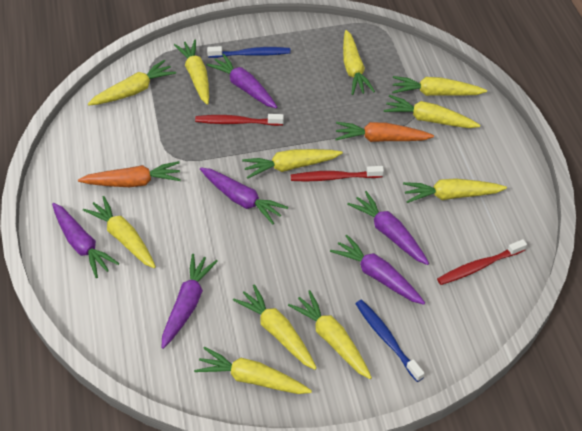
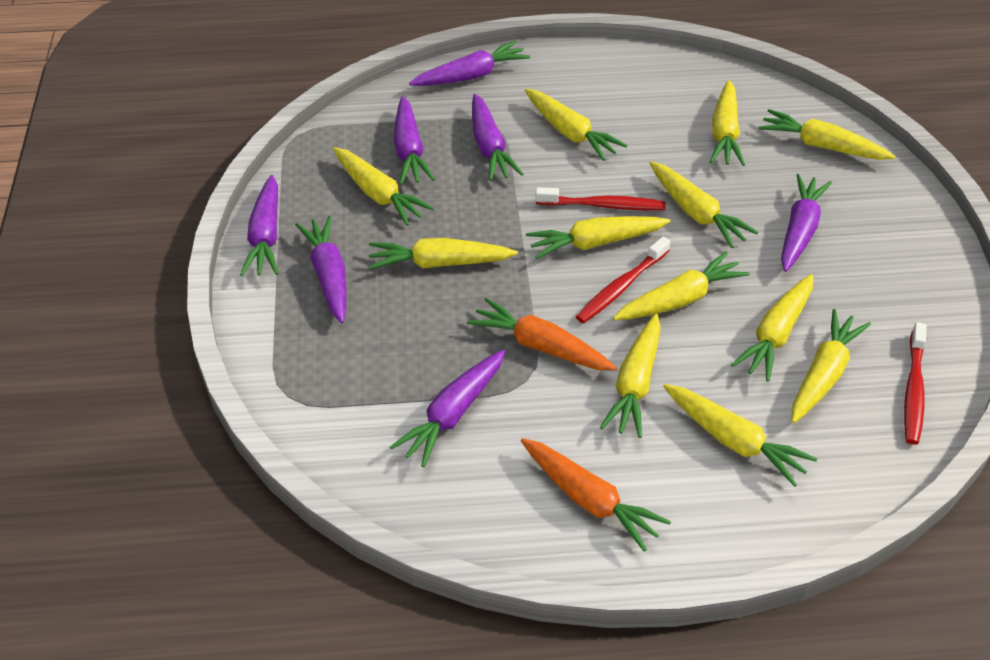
blue toothbrush: [207,46,291,58] [355,300,425,382] = 2 -> none = 0
purple carrot: [52,203,119,278] [161,254,218,349] [200,168,288,224] [206,54,277,108] [330,235,425,305] [347,191,429,265] = 6 -> [240,175,279,276] [295,216,346,323] [390,350,505,467] [394,96,435,185] [409,41,530,86] [472,94,523,181] [781,174,832,272] = 7
yellow carrot: [83,196,156,268] [88,60,176,106] [174,39,209,105] [194,347,312,394] [233,284,317,370] [242,149,343,179] [288,290,372,379] [343,30,375,95] [384,95,480,128] [392,76,487,96] [403,178,507,203] = 11 -> [333,147,434,226] [368,238,518,270] [525,89,627,161] [526,216,671,259] [600,314,661,438] [613,251,750,320] [650,161,758,248] [663,384,817,487] [710,80,745,166] [731,274,813,382] [759,109,896,160] [792,309,871,423] = 12

